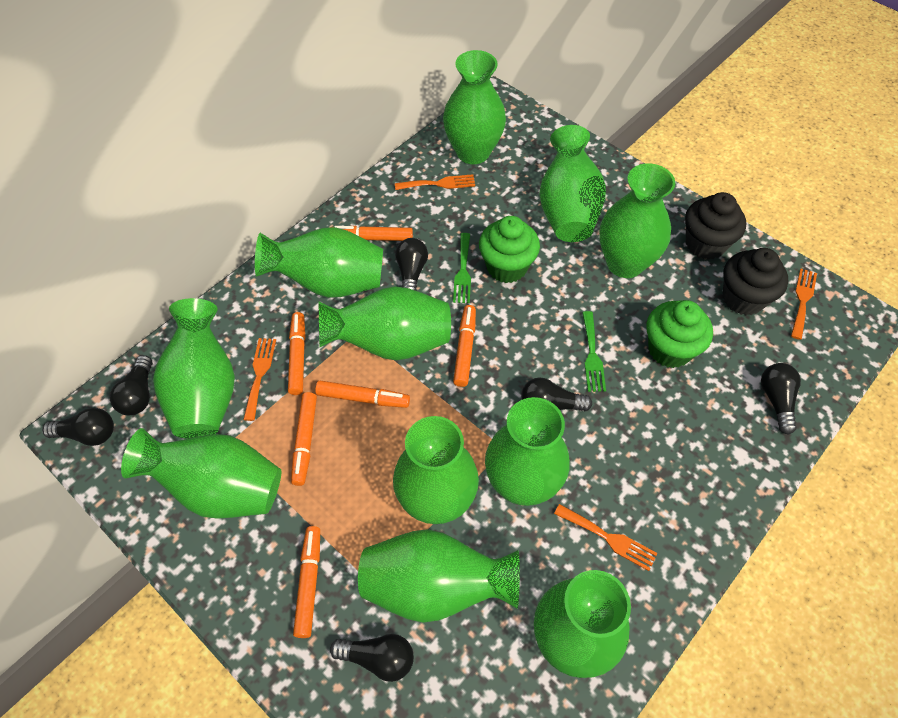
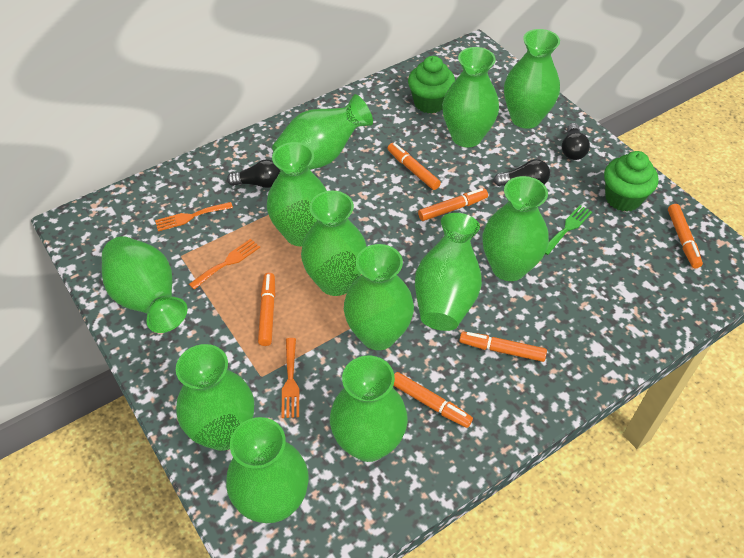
black cupcake: [685,192,746,260] [723,248,788,315] = 2 -> none = 0
black light bulb: [42,408,114,446] [110,355,153,415] [330,634,414,682] [395,238,428,291] [521,377,592,411] [761,363,801,435] = 6 -> [227,159,281,188] [493,159,550,186] [562,123,590,160] = 3
green fork: [453,233,471,303] [582,311,606,392] = 2 -> [545,205,592,255] = 1
green vase: [121,428,281,519] [153,298,235,439] [255,227,383,298] [319,286,451,360] [358,529,520,622] [393,416,479,524] [443,50,506,164] [485,397,570,506] [534,570,631,678] [539,125,606,242] [599,164,675,278] = 11 -> [102,236,187,333] [176,344,254,451] [226,417,309,523] [267,142,327,246] [272,94,373,170] [301,191,367,296] [330,356,408,462] [344,244,414,350] [415,213,482,331] [442,47,499,147] [482,176,549,281] [504,29,560,129] = 12
orange fork: [243,338,276,421] [395,174,475,190] [554,504,657,571] [791,268,817,340] = 4 -> [155,202,233,231] [189,239,260,290] [281,338,299,418] = 3

